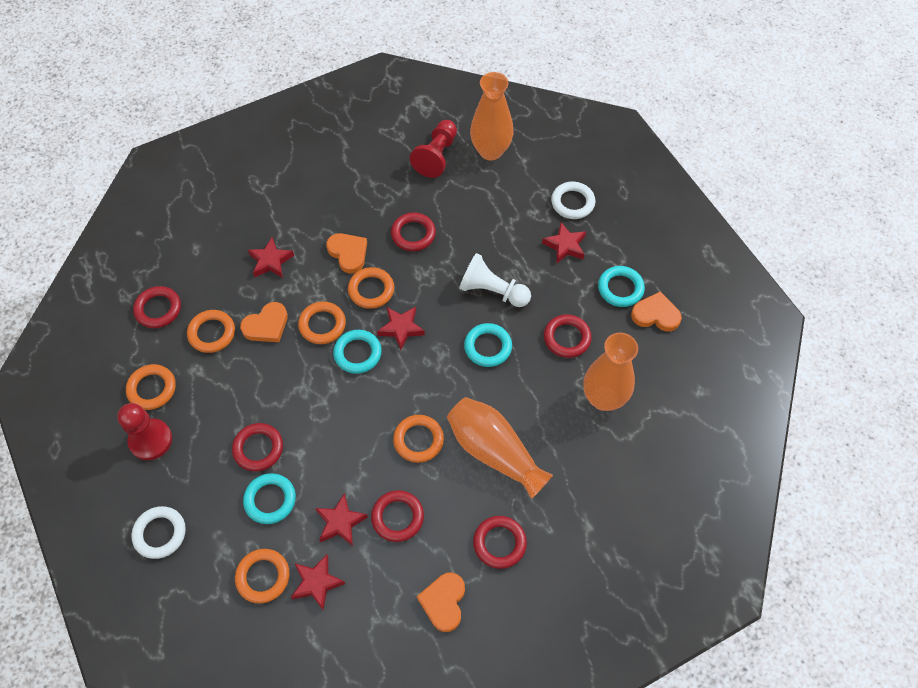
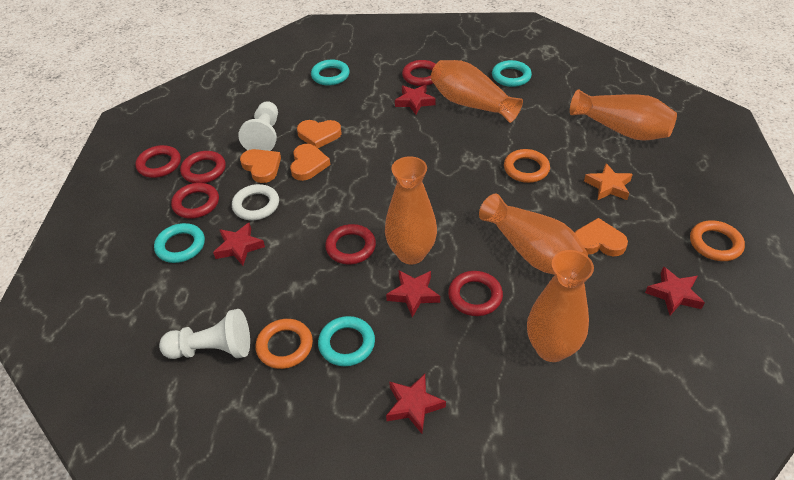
orange ring: [126,364,176,410] [187,310,235,353] [235,549,290,603] [298,301,346,344] [348,267,394,309] [393,415,444,463] = 6 -> [256,319,313,369] [504,149,550,183] [690,220,745,261] = 3
orange star: none = 0 -> [584,163,633,200] = 1
orange vase: [447,397,553,499] [470,72,513,160] [583,333,638,411] = 3 -> [385,156,437,264] [431,60,523,123] [479,194,588,274] [527,250,594,362] [570,89,677,141] = 5
red pawn: [117,403,172,460] [410,120,457,178] = 2 -> none = 0
white pawn: [459,253,531,307] = 1 -> [159,309,250,359] [238,101,278,151] = 2
white ring: [131,506,186,559] [551,182,596,219] = 2 -> [232,184,279,220] = 1

